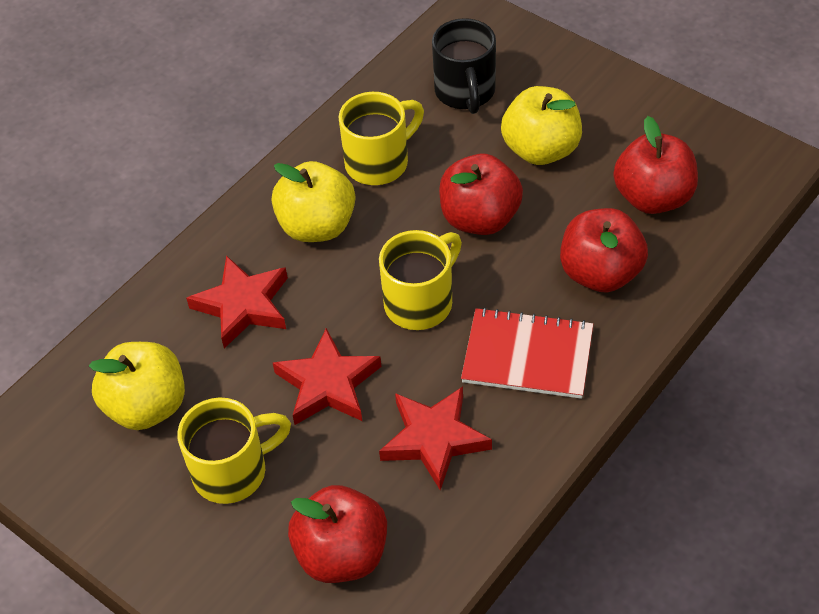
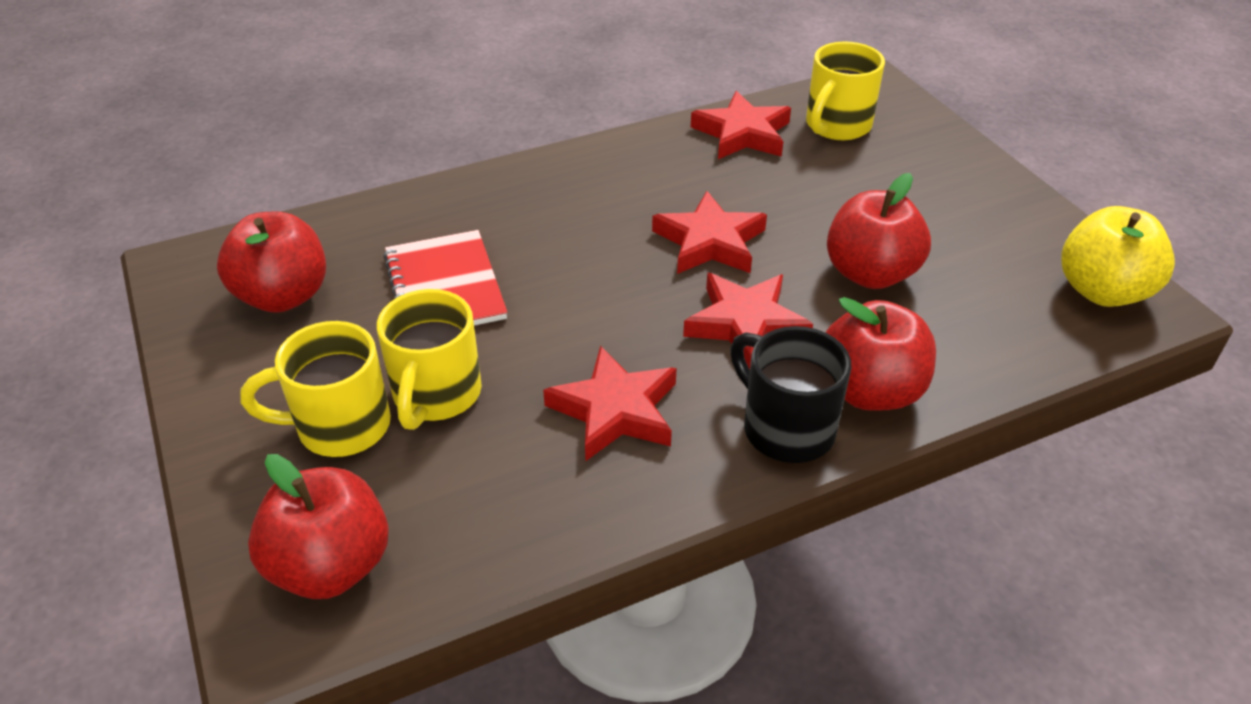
red star: [186,255,288,348] [273,328,382,425] [379,387,492,490] = 3 -> [543,345,677,461] [652,191,767,274] [683,273,813,369] [691,91,791,159] = 4
yellow apple: [89,342,185,430] [272,161,355,242] [501,86,582,165] = 3 -> [1061,206,1175,307] = 1

